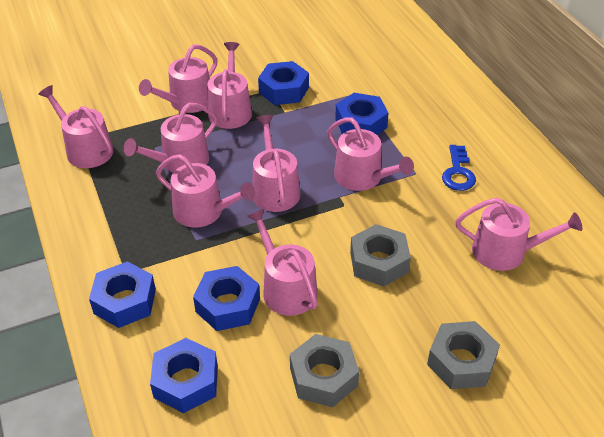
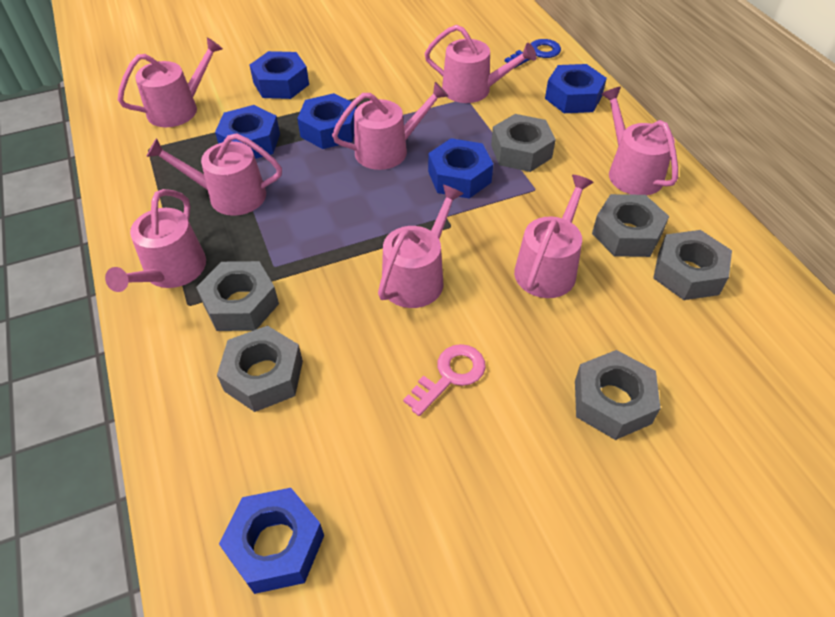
blue nut: [89,261,156,328] [150,338,218,413] [193,266,260,331] [258,61,309,105] [335,93,389,135] = 5 -> [215,105,280,159] [219,488,324,594] [249,51,309,99] [297,93,357,149] [428,138,493,199] [545,64,607,113] = 6
grey nut: [290,334,359,407] [350,224,411,287] [427,321,500,389] = 3 -> [196,261,279,331] [217,325,303,412] [491,114,556,172] [575,350,661,440] [592,194,669,257] [653,230,732,300] = 6
pink key: none = 0 -> [403,344,486,416] = 1
pink watering can: [38,85,114,168] [124,103,217,172] [139,44,218,113] [156,154,256,228] [207,42,252,129] [247,208,318,316] [252,115,301,212] [327,117,414,191] [455,198,583,271] = 9 -> [105,189,206,292] [118,37,223,127] [146,133,282,216] [332,82,448,170] [378,185,464,308] [425,25,536,103] [514,175,594,298] [601,87,678,196] = 8

